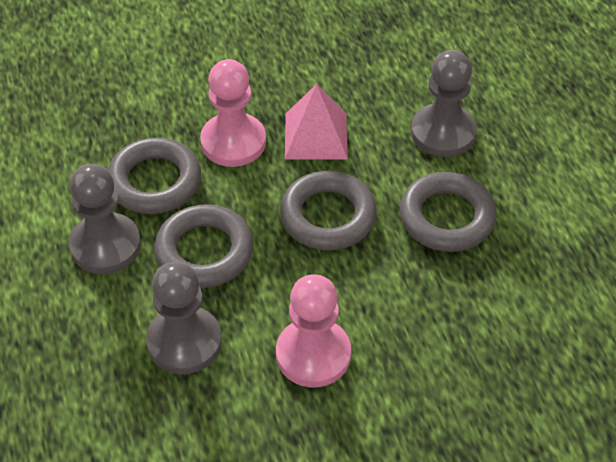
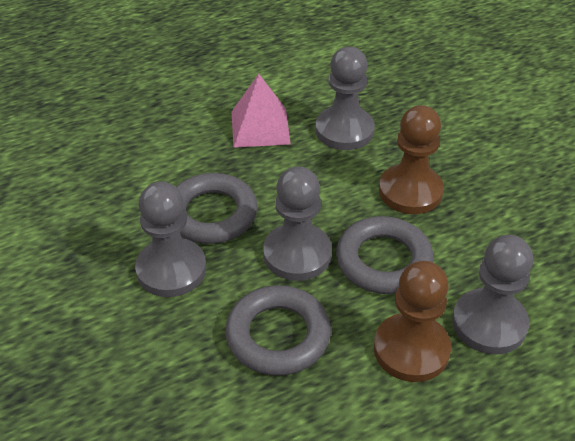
brown pawn: none = 0 -> [374,261,451,382] [379,105,444,214] = 2
grey pawn: [69,164,141,274] [146,262,222,374] [411,50,477,157] = 3 -> [135,182,206,297] [263,166,332,281] [315,47,375,150] [452,235,533,354] = 4
grey ring: [108,138,201,214] [154,204,254,288] [280,171,377,250] [400,172,497,252] = 4 -> [176,173,258,244] [225,285,331,376] [336,216,434,294] = 3
pink pawn: [200,59,266,167] [276,274,351,387] = 2 -> none = 0

